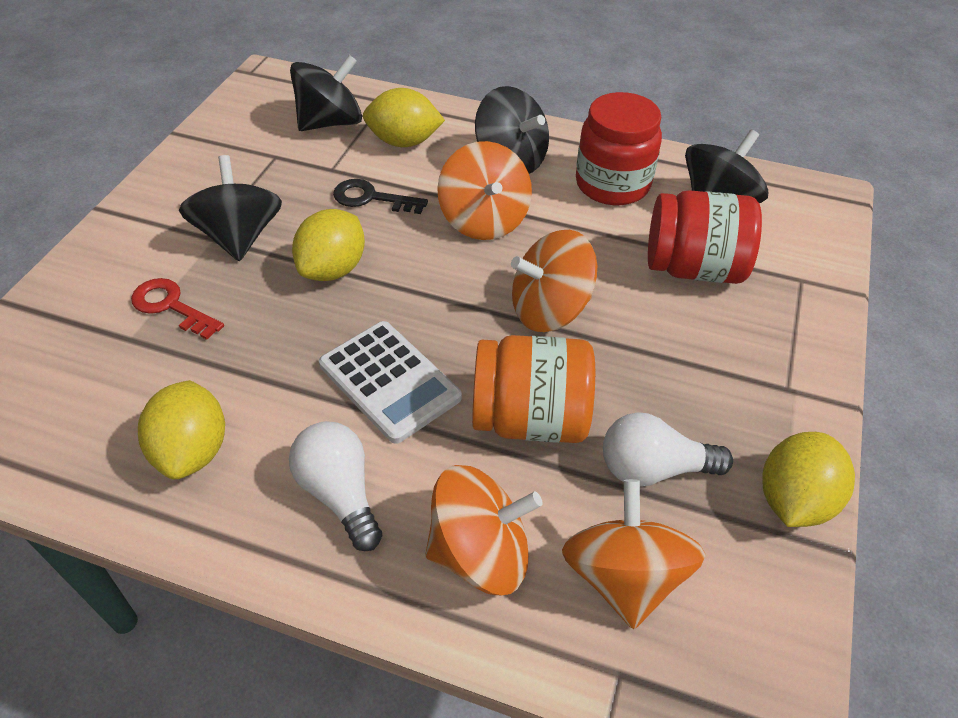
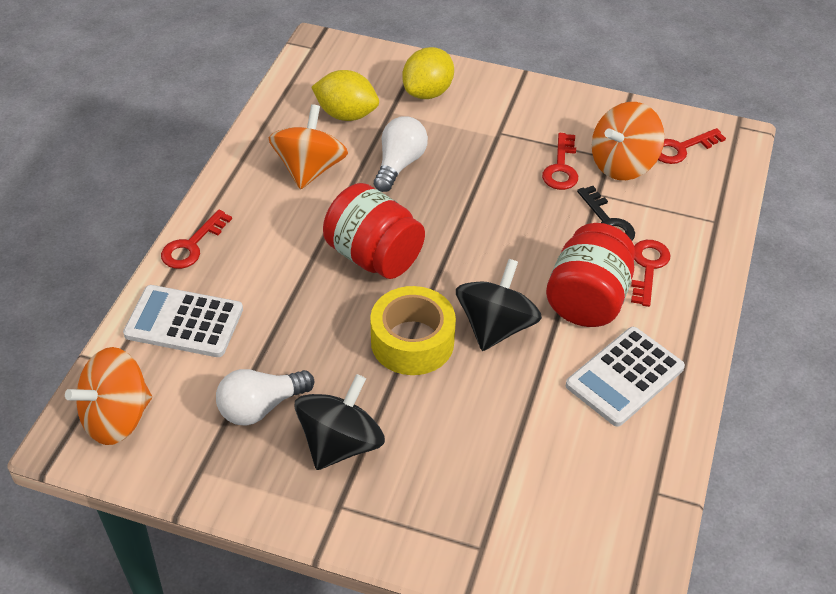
black spinning top: [179,155,282,261] [290,55,362,131] [475,86,549,174] [685,129,768,203] = 4 -> [294,374,385,470] [456,259,542,351] = 2
orange jar: [472,335,595,443] = 1 -> none = 0
orange spinning top: [425,465,543,595] [437,141,532,240] [511,230,597,332] [562,479,705,629] = 4 -> [65,347,152,445] [269,104,348,189] [592,102,664,180] = 3
red key: [131,278,224,340] = 1 -> [161,210,232,269] [542,133,578,190] [631,240,670,307] [658,128,726,164] = 4
white calculator: [319,321,462,444] = 1 -> [123,285,243,357] [566,327,685,427] = 2
yellow lemon: [138,380,225,480] [292,209,365,281] [363,88,445,147] [763,432,855,527] = 4 -> [311,70,379,121] [402,47,454,99] = 2
yellow tape: none = 0 -> [370,286,456,375] = 1

